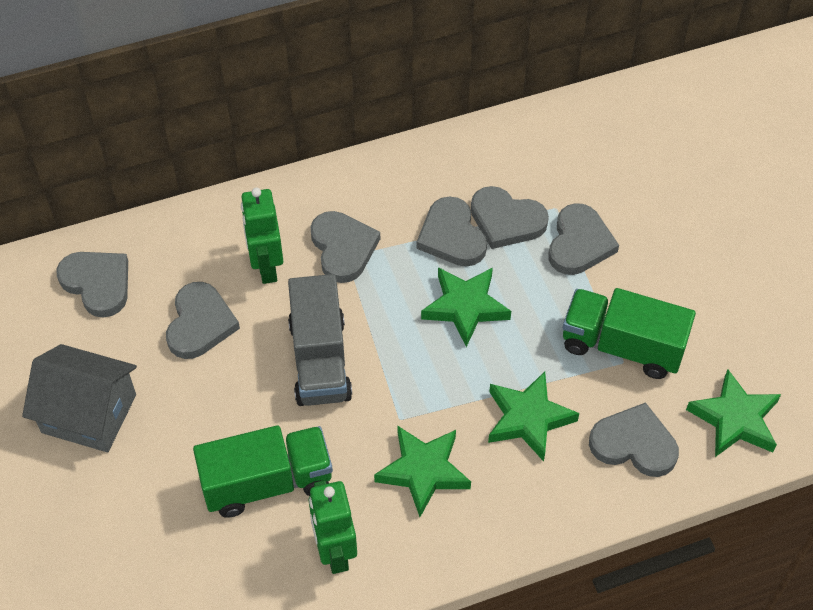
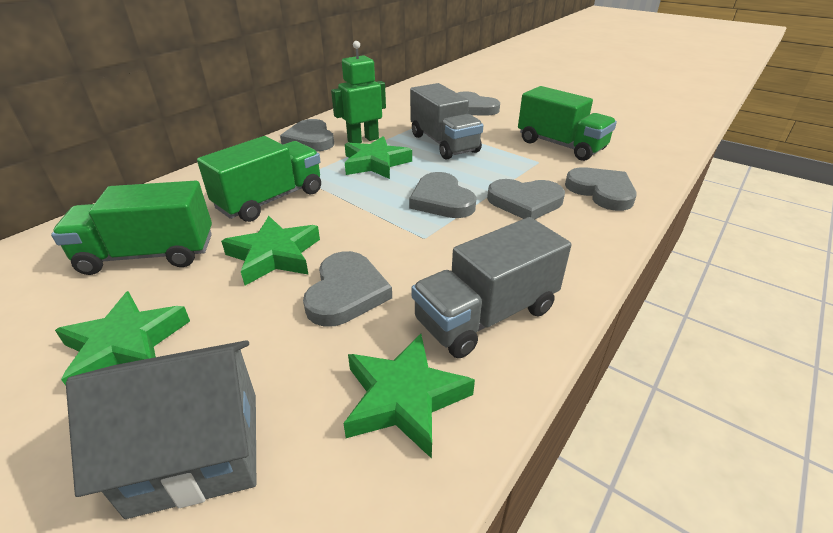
green robot: [241,188,283,284] [309,480,357,574] = 2 -> [331,41,386,143] = 1
green truck: [193,425,333,518] [563,288,696,379] = 2 -> [51,181,212,275] [197,136,321,222] [518,86,617,161] = 3
grey heart: [56,252,128,318] [166,282,240,359] [311,211,380,283] [417,196,487,267] [471,186,549,249] [548,203,619,275] [589,402,679,477] = 7 -> [280,119,334,151] [303,251,392,327] [409,172,477,218] [458,91,500,115] [487,179,565,219] [565,167,637,211] = 6
grey truck: [288,274,352,406] = 1 -> [410,83,484,160] [411,217,571,358] = 2

